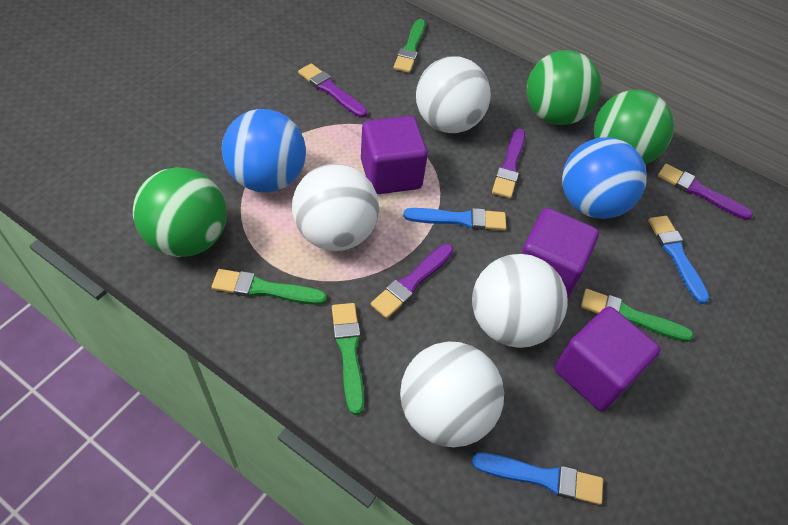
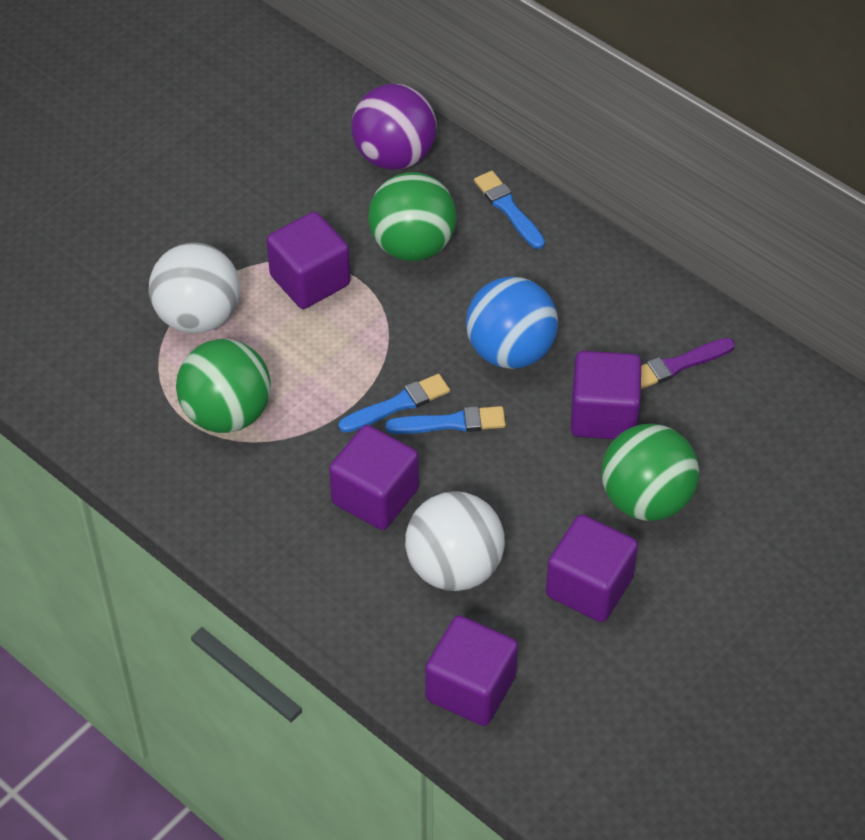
blue ball: [222,109,306,193] [562,137,647,219] = 2 -> [466,276,558,369] = 1
green brush: [212,269,327,305] [332,303,364,415] [393,19,425,73] [581,289,694,342] = 4 -> none = 0
purple ball: none = 0 -> [351,84,437,170] = 1
purple brush: [298,63,367,118] [371,244,454,318] [492,129,525,198] [658,164,753,220] = 4 -> [641,338,735,389] = 1
purple cube: [361,116,428,195] [521,208,599,299] [554,306,661,411] = 3 -> [266,212,350,309] [329,425,419,530] [425,615,518,726] [546,514,638,622] [571,351,641,439] = 5
white ball: [292,164,379,251] [400,342,504,447] [416,57,491,133] [472,254,568,348] = 4 -> [149,243,240,334] [405,491,505,591] = 2

